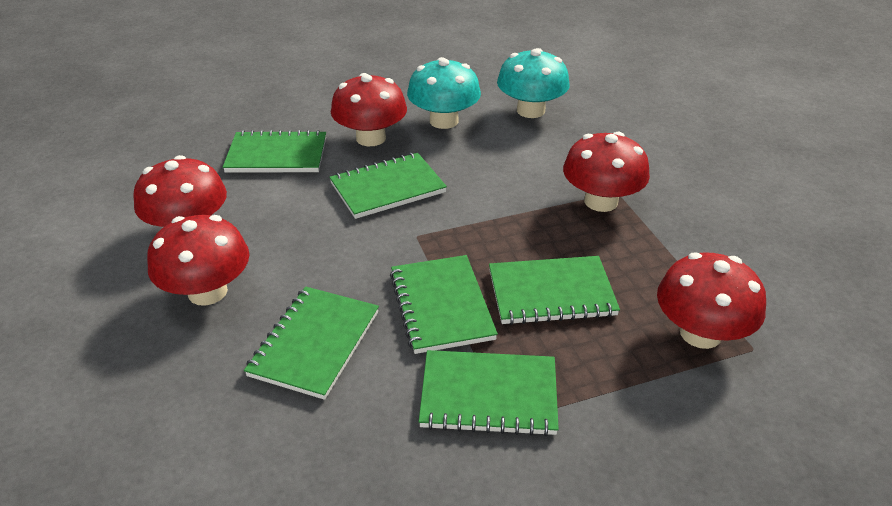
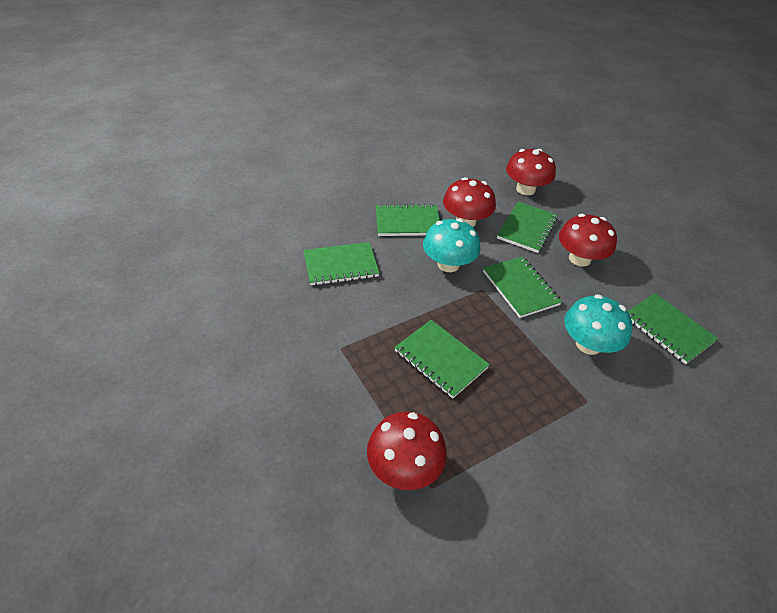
red mushroom: [133,155,227,227] [147,215,249,306] [331,73,407,146] [563,132,650,212] [657,252,766,349] = 5 -> [367,412,447,490] [443,177,496,227] [506,149,556,195] [559,214,617,267] = 4

